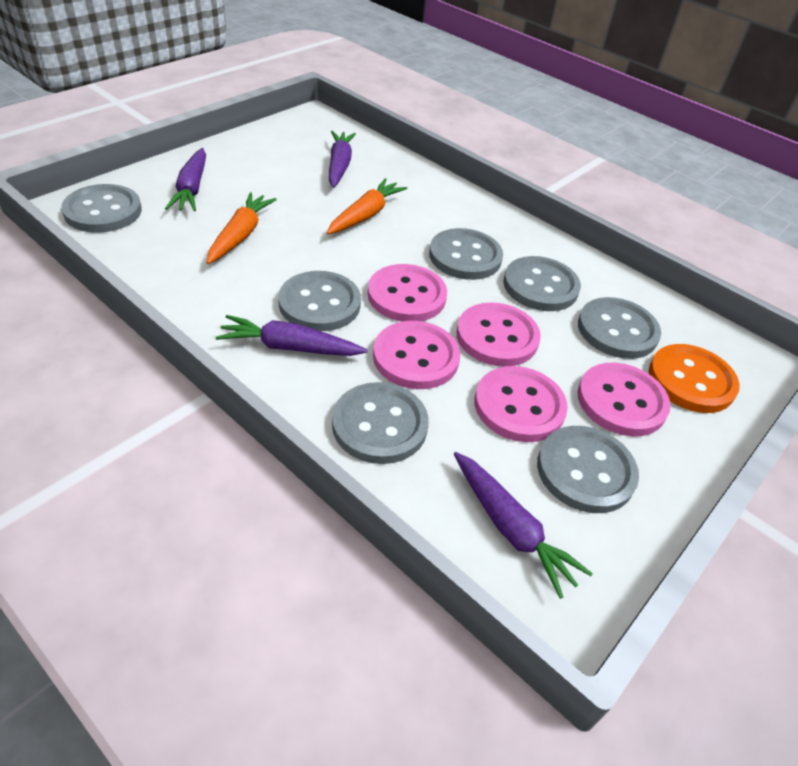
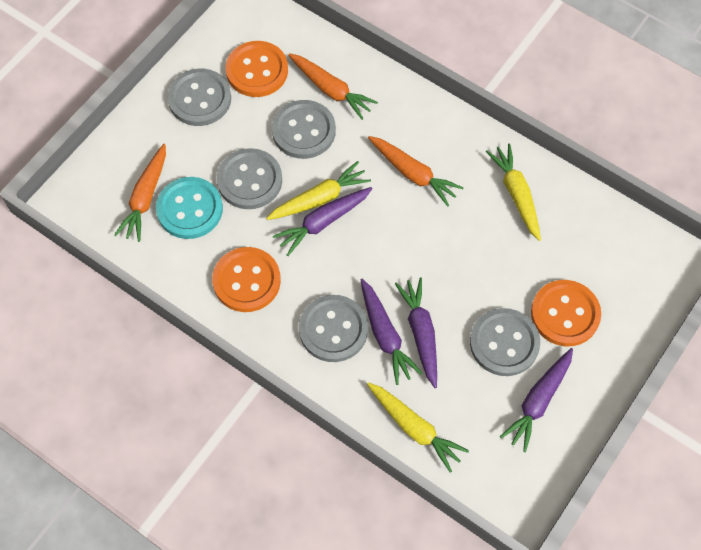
grey button: [61,184,142,233] [278,271,361,331] [332,382,429,464] [429,228,503,280] [503,256,581,311] [537,426,639,513] [578,297,661,359] = 7 -> [167,69,231,126] [217,148,282,209] [272,100,336,159] [299,295,368,362] [470,308,540,376] = 5
orange button: [649,344,740,413] = 1 -> [212,247,281,312] [226,41,288,97] [531,280,601,346] = 3
orange carrot: [207,192,277,264] [327,178,407,234] = 2 -> [114,144,166,242] [288,53,378,120] [368,136,463,206] = 3
pink button: [368,264,447,322] [373,321,460,389] [456,302,541,367] [475,366,568,442] [578,363,671,436] = 5 -> none = 0
turquoise button: none = 0 -> [156,177,223,239] = 1
yellow carrot: none = 0 -> [266,161,371,220] [367,382,469,473] [486,143,541,241] = 3

